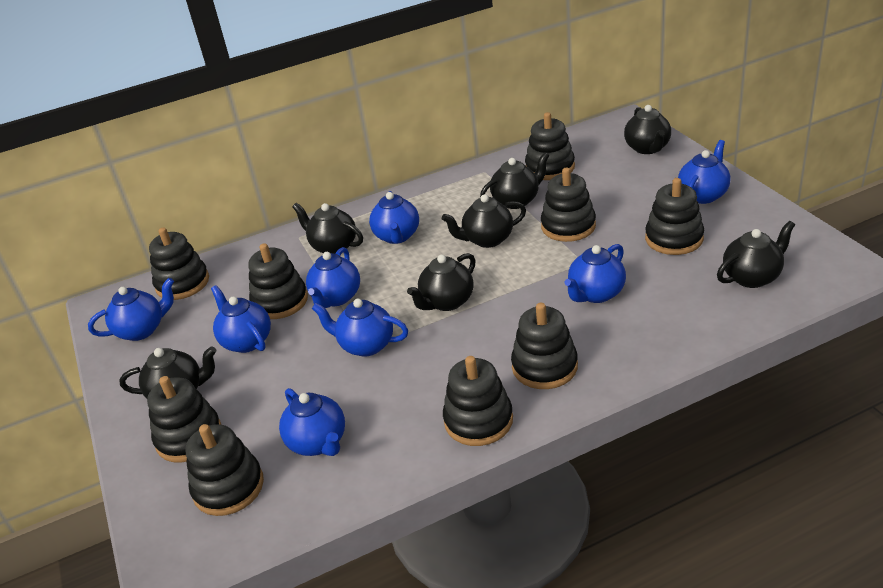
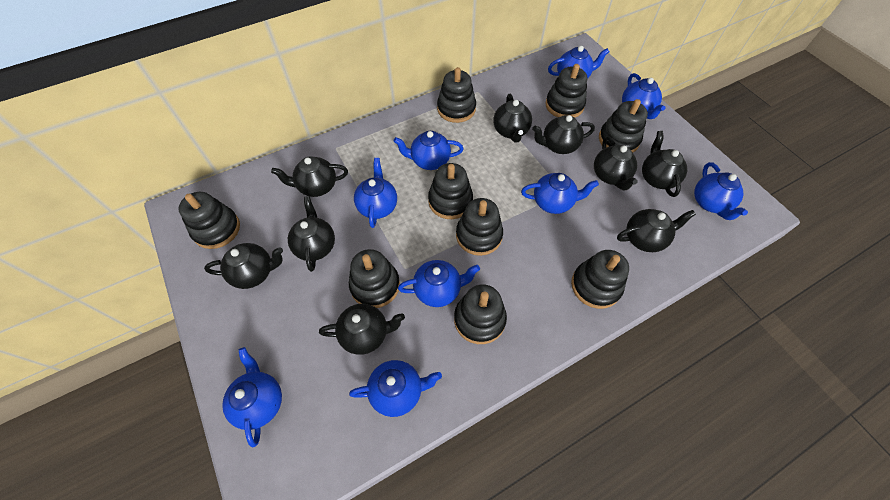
black teapot: [120,346,216,399] [292,203,363,254] [407,253,476,311] [442,194,526,248] [480,152,550,209] [624,105,671,154] [717,221,795,288] = 7 -> [204,243,283,289] [271,156,348,197] [288,196,335,272] [319,304,405,355] [493,94,532,143] [532,115,595,154] [594,137,638,190] [617,209,696,252] [642,131,687,197] = 9
blue teapot: [88,278,174,341] [211,285,271,353] [279,388,345,456] [306,247,360,308] [312,299,408,357] [369,191,419,244] [565,244,626,303] [678,140,730,204] = 8 -> [222,347,282,448] [349,360,442,417] [354,158,397,228] [393,131,464,170] [398,260,480,307] [521,173,599,214] [548,46,609,79] [622,73,665,119] [694,162,748,220] = 9

